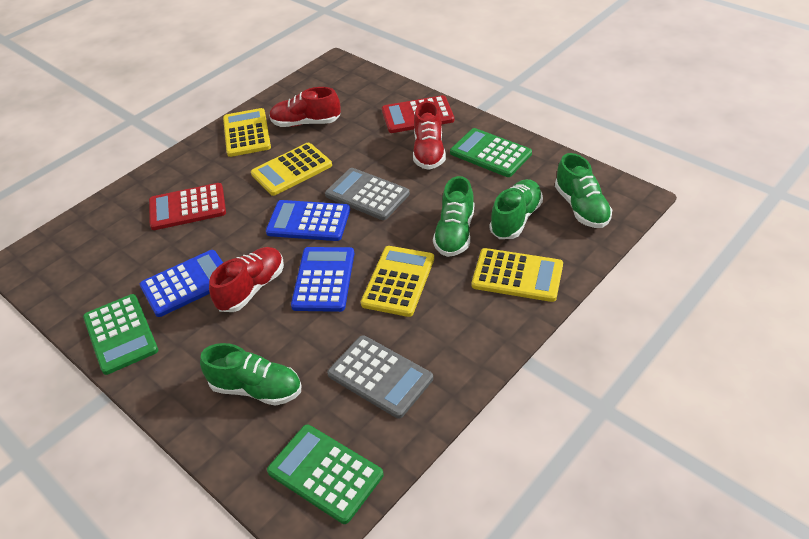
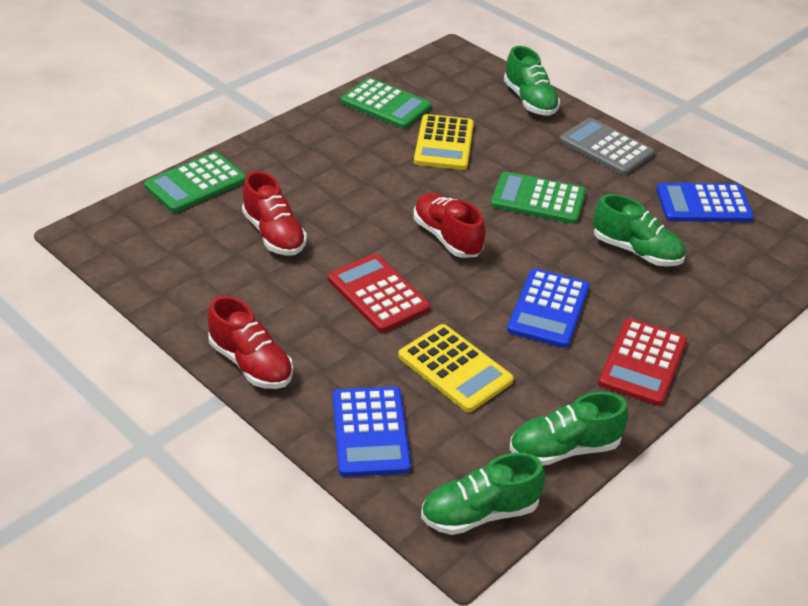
grey calculator: [325,168,410,220] [327,335,433,419] = 2 -> [560,118,654,175] = 1
yellow calculator: [223,108,271,157] [251,143,332,196] [361,246,434,317] [472,248,563,302] = 4 -> [398,324,514,412] [414,114,474,170] = 2

